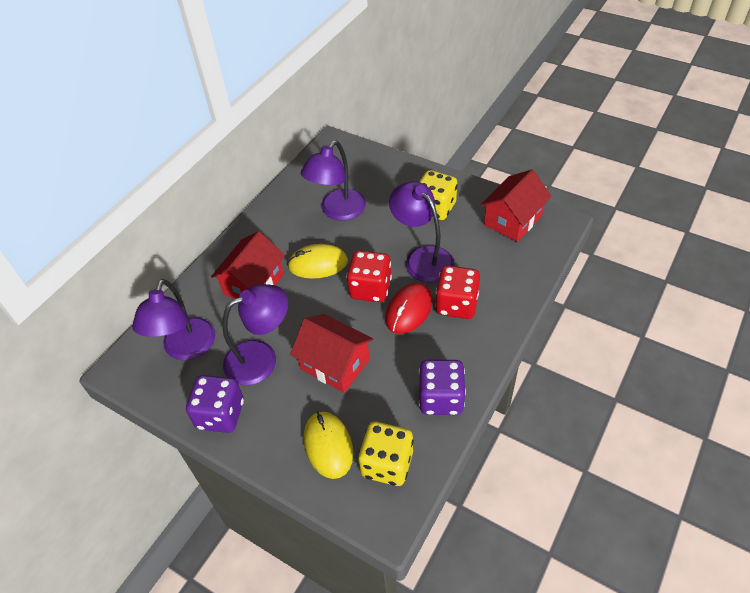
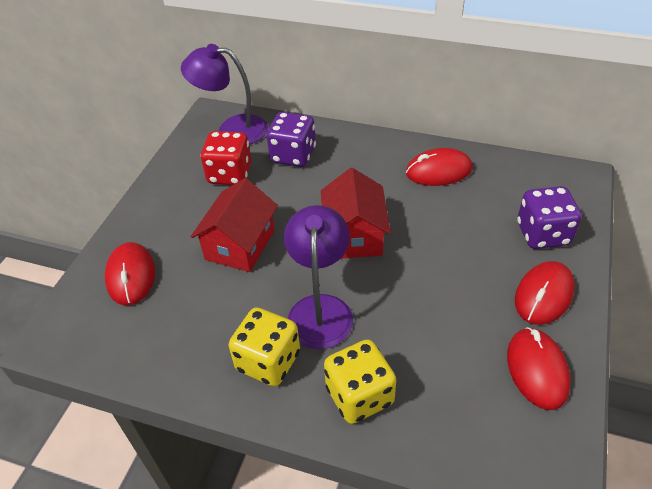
purple lamp: [132,279,215,360] [222,284,288,385] [301,141,366,221] [389,181,454,283] = 4 -> [181,44,268,144] [284,205,353,349] = 2
red dice: [346,251,392,302] [435,266,480,319] = 2 -> [200,131,251,185] = 1
red house: [211,231,285,299] [290,314,373,393] [481,170,552,242] = 3 -> [191,178,278,272] [321,168,391,259] = 2
red mouse: [385,283,432,334] = 1 -> [105,242,155,305] [406,148,473,186] [507,327,571,410] [515,261,575,325] = 4
yellow mouse: [287,244,348,279] [304,411,353,479] = 2 -> none = 0

